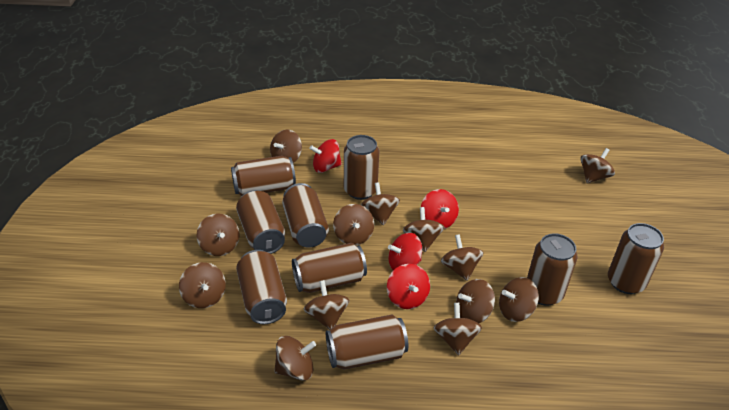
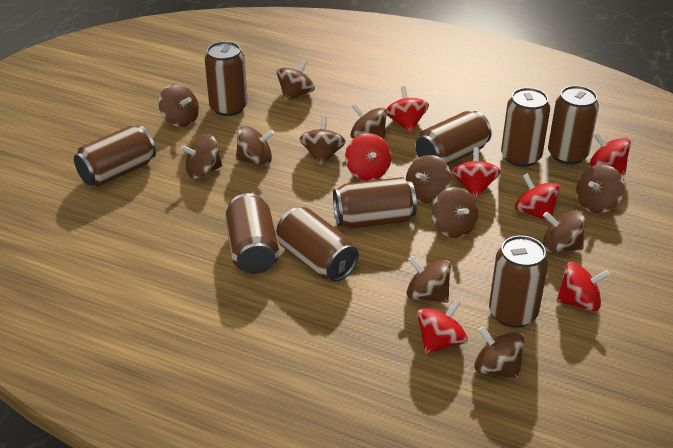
brown spinning top: [179,262,226,308] [197,214,239,256] [270,130,302,163] [274,336,316,380] [304,280,350,330] [333,204,374,245] [361,182,400,226] [403,207,444,252] [434,303,482,355] [441,234,484,281] [456,279,495,323] [499,277,539,322] [580,148,615,183] = 13 -> [158,84,199,127] [180,134,223,179] [236,126,275,166] [276,59,315,101] [300,117,346,166] [350,103,387,140] [406,155,451,203] [407,256,451,303] [432,187,478,238] [474,326,525,379] [543,210,585,252] [576,164,624,213] = 12
red spinning top: [309,139,342,173] [387,264,430,309] [388,233,422,271] [421,189,459,229] = 4 -> [345,133,391,181] [386,86,429,133] [417,299,468,354] [452,147,501,199] [515,173,560,222] [556,262,610,312] [589,132,631,175] = 7

